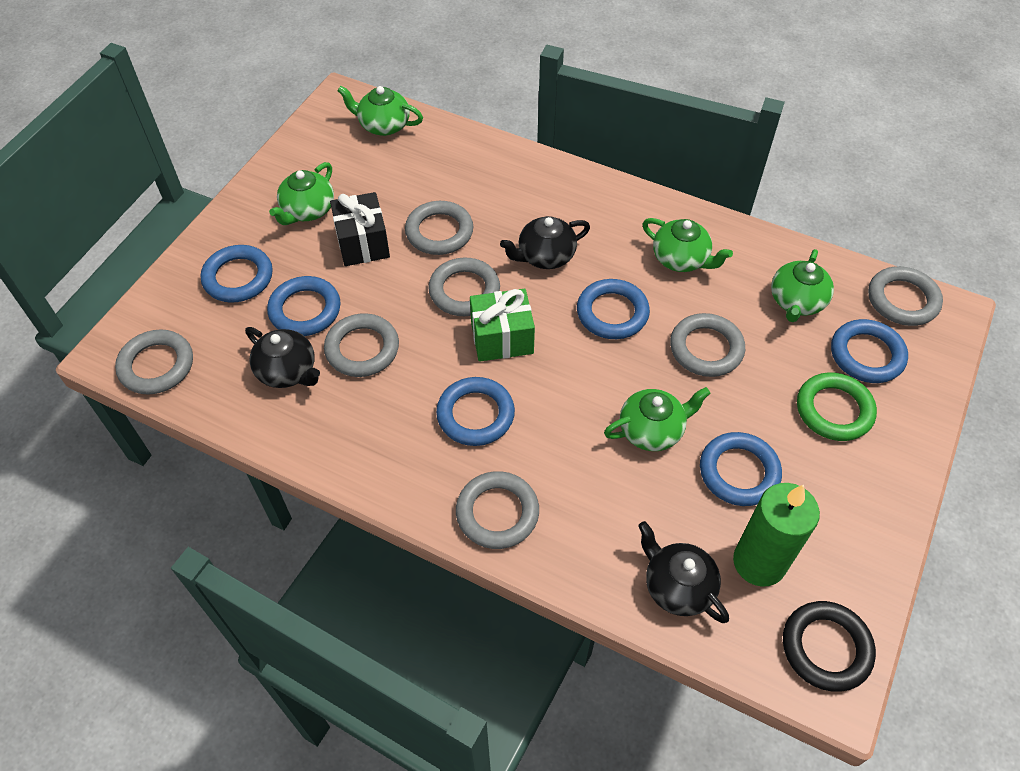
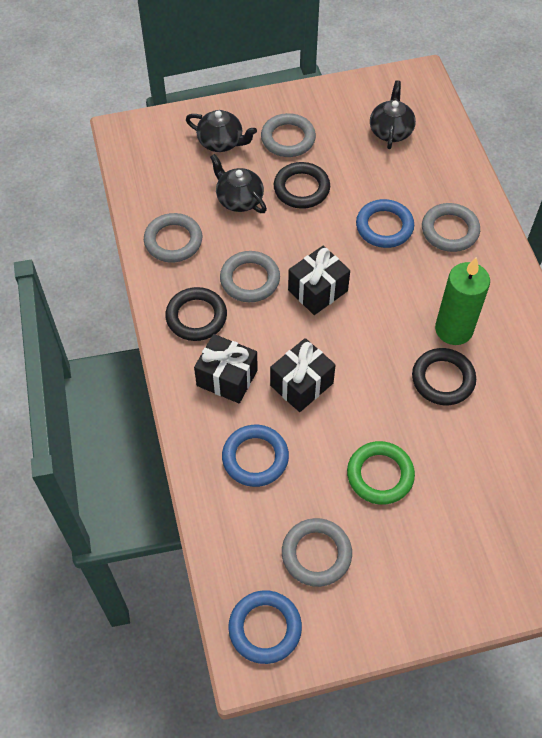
black gift: [330,192,390,266] = 1 -> [194,334,258,403] [270,338,336,412] [288,246,350,315] = 3
black ring: [783,601,876,691] = 1 -> [165,287,227,341] [274,162,330,209] [412,348,476,405] = 3
blue ring: [201,245,273,303] [267,276,341,336] [436,377,515,446] [577,279,650,339] [700,432,782,506] [831,319,908,383] = 6 -> [222,425,289,487] [228,590,302,664] [356,199,414,248] = 3
green gift: [470,289,535,362] = 1 -> none = 0
green teapot: [269,162,334,225] [337,86,423,136] [604,387,711,451] [642,218,733,272] [771,249,834,322] = 5 -> none = 0
grey ring: [115,329,193,395] [324,313,399,377] [405,201,473,255] [428,257,500,316] [456,471,539,549] [670,313,745,377] [868,266,943,326] = 7 -> [144,213,202,262] [220,251,280,302] [261,113,316,157] [282,518,352,587] [422,203,480,252] = 5

